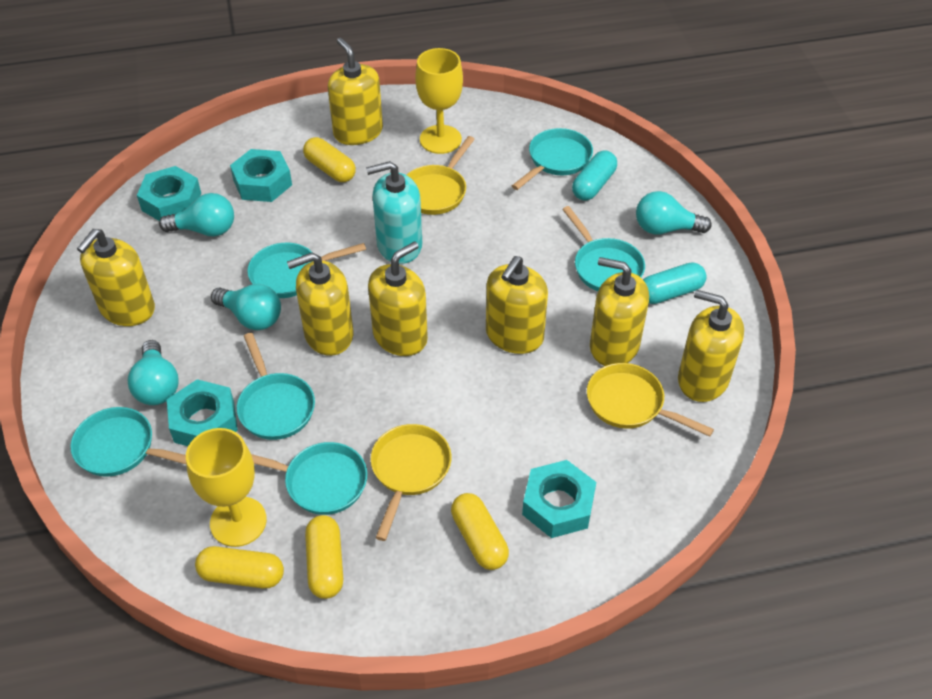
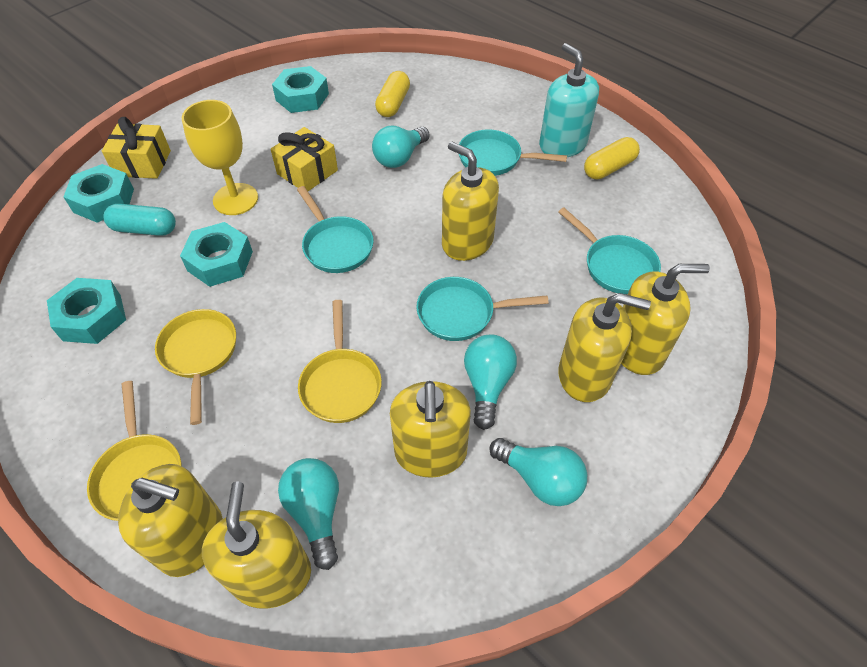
turquoise capsule: [572,150,617,201] [643,263,707,304] = 2 -> [104,204,176,236] = 1
turquoise pan: [70,407,186,477] [237,333,315,440] [247,243,366,298] [251,442,367,515] [512,128,593,190] [562,206,645,291] = 6 -> [297,186,374,273] [416,277,549,341] [459,130,567,176] [558,208,661,294] = 4
yellow capsule: [195,546,284,588] [303,137,356,182] [305,515,343,599] [451,493,509,570] = 4 -> [375,71,410,117] [584,137,640,180] = 2
yellow gift: none = 0 -> [102,117,171,179] [271,127,338,191] = 2
yellow goblet: [186,428,267,547] [415,48,463,154] = 2 -> [182,100,258,215] = 1
yellow soap dispenser: [77,229,155,326] [287,253,353,356] [328,38,383,145] [368,241,428,356] [486,256,548,354] [590,257,649,366] [678,290,744,402] = 7 -> [118,464,223,577] [202,481,311,609] [390,381,471,478] [442,142,499,261] [559,293,651,402] [621,264,710,375] = 6

